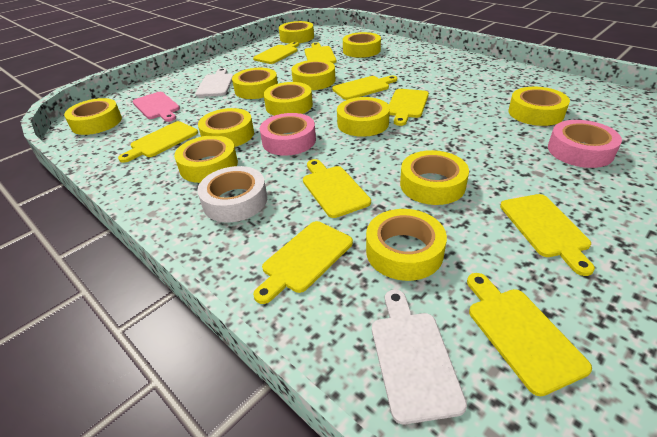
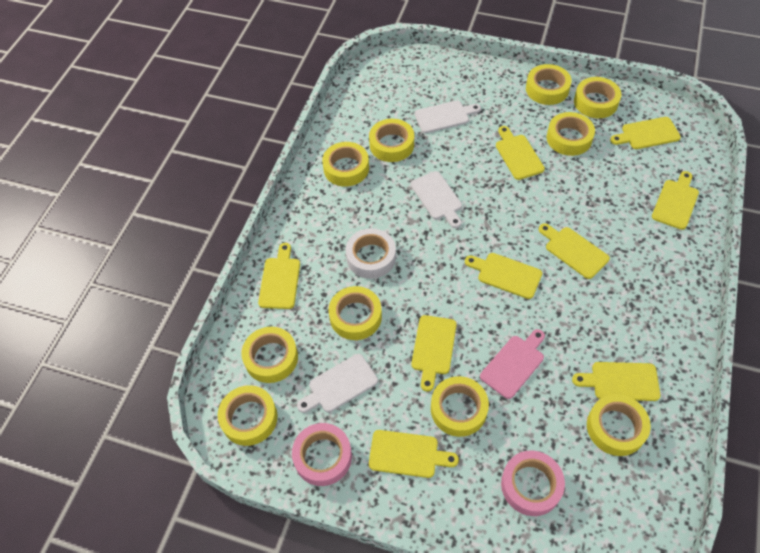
white cutting board: [195,68,234,97] [372,290,467,424] = 2 -> [297,354,378,413] [411,171,462,228] [414,100,481,133] = 3
yellow tape: [64,98,122,135] [174,135,238,183] [198,108,254,147] [232,68,278,99] [264,82,313,116] [279,21,314,43] [291,60,335,90] [337,97,390,137] [343,32,381,58] [366,209,447,281] [400,150,469,205] [509,87,570,126] = 12 -> [218,385,278,446] [241,327,298,383] [322,142,369,187] [328,286,382,340] [369,119,414,162] [431,376,489,437] [526,64,572,105] [547,112,595,156] [574,77,621,118] [587,394,651,456] = 10

